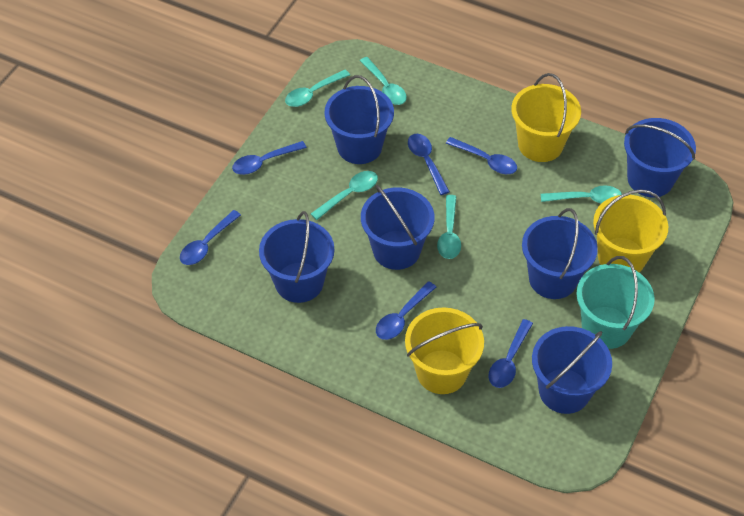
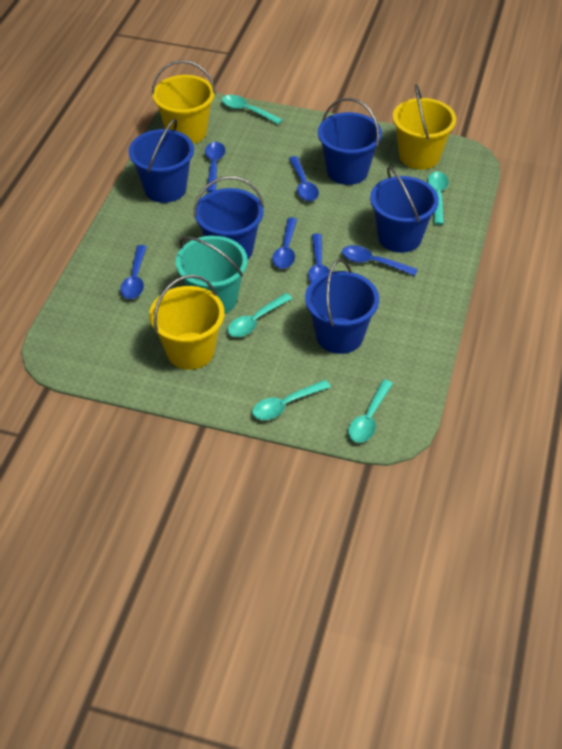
blue bucket: [259,211,334,303] [324,75,394,164] [361,185,435,270] [522,208,598,299] [532,326,612,414] [624,118,696,197] = 6 -> [129,118,194,203] [194,176,264,259] [305,259,379,354] [318,98,382,185] [370,166,439,253] = 5

